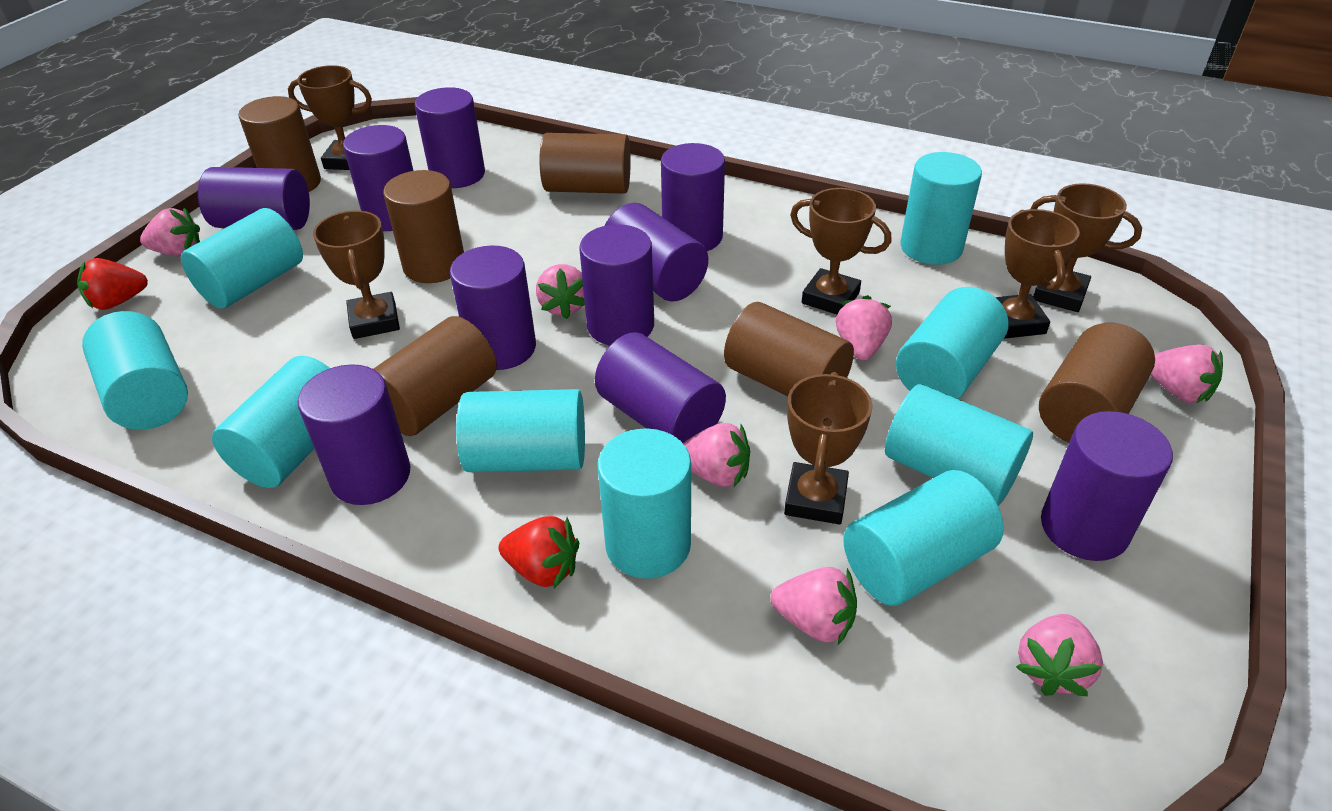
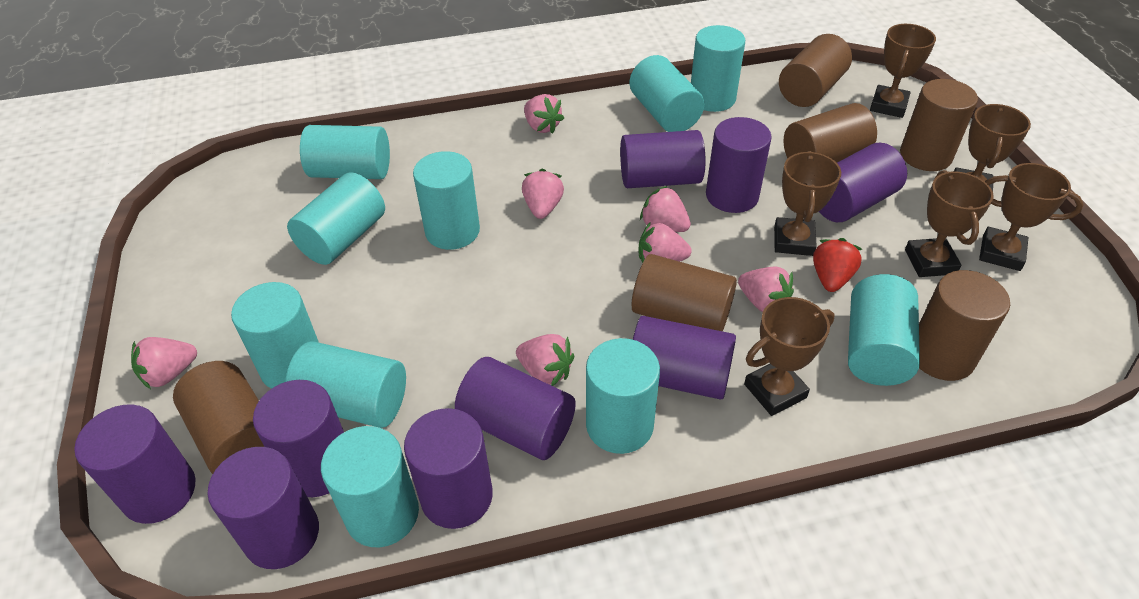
purple cylinder: [198,167,310,230] [298,364,411,505] [343,125,413,231] [415,87,485,188] [450,246,536,370] [579,224,654,346] [595,332,726,443] [605,203,708,301] [661,143,725,251] [1041,411,1173,561] = 10 -> [74,404,196,524] [207,447,319,569] [253,380,344,497] [404,408,493,529] [455,357,576,460] [620,130,706,188] [633,316,736,400] [706,117,772,213] [819,143,907,222] = 9
red strawberry: [77,258,148,310] [499,516,579,588] = 2 -> [813,238,862,292] = 1
turquoise cylinder: [82,311,188,430] [181,208,303,309] [212,356,330,488] [456,389,585,472] [597,428,691,579] [843,470,1004,606] [885,384,1033,506] [896,287,1008,399] [900,152,982,265] = 9 -> [231,282,319,389] [285,341,406,428] [287,172,385,265] [300,125,390,179] [321,426,419,547] [413,151,480,250] [586,338,660,454] [629,55,704,132] [691,25,745,112] [848,274,920,386] = 10

